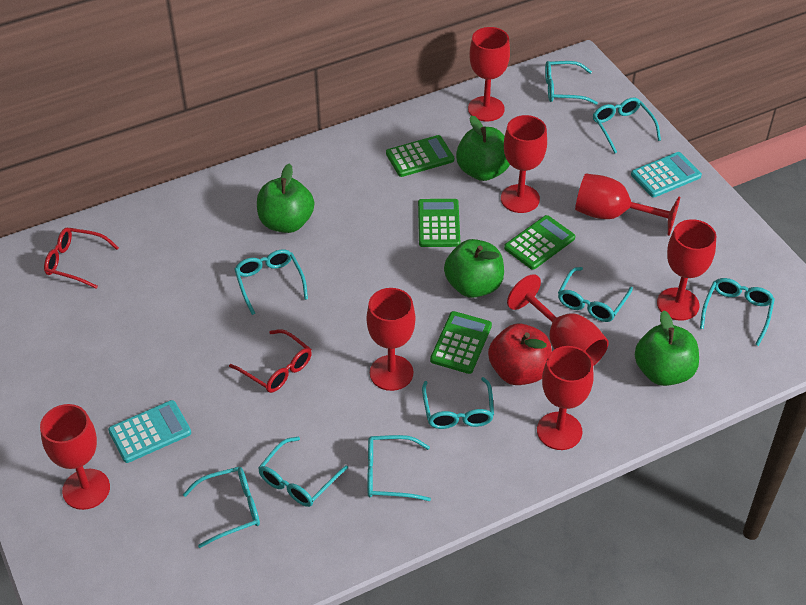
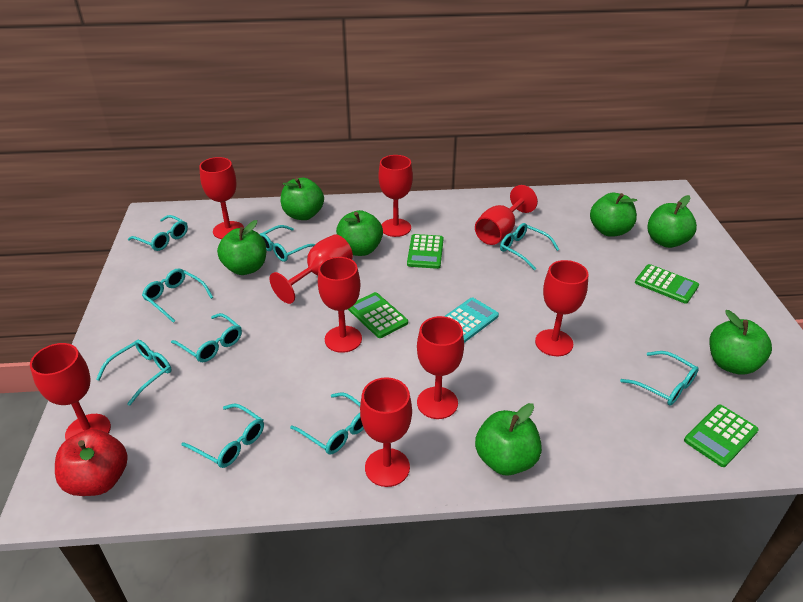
green apple: [257,164,314,233] [444,239,504,298] [456,116,510,181] [635,310,699,386] = 4 -> [217,220,266,275] [281,178,324,220] [336,210,383,256] [475,403,542,476] [590,193,637,237] [647,195,697,248] [709,310,772,375] = 7
red glasses: [44,227,119,289] [229,329,312,393] = 2 -> none = 0
red goblet: [40,404,110,510] [367,288,415,391] [468,27,510,121] [501,115,547,213] [507,274,609,366] [537,346,594,450] [575,174,680,236] [657,219,716,321] = 8 -> [30,343,111,440] [199,157,244,239] [270,234,353,304] [318,257,362,353] [360,377,412,487] [378,155,413,237] [417,316,464,419] [475,185,538,245] [535,260,588,356] = 9
turquoise calculator: [108,400,191,463] [631,152,702,197] = 2 -> [444,297,499,343] = 1

